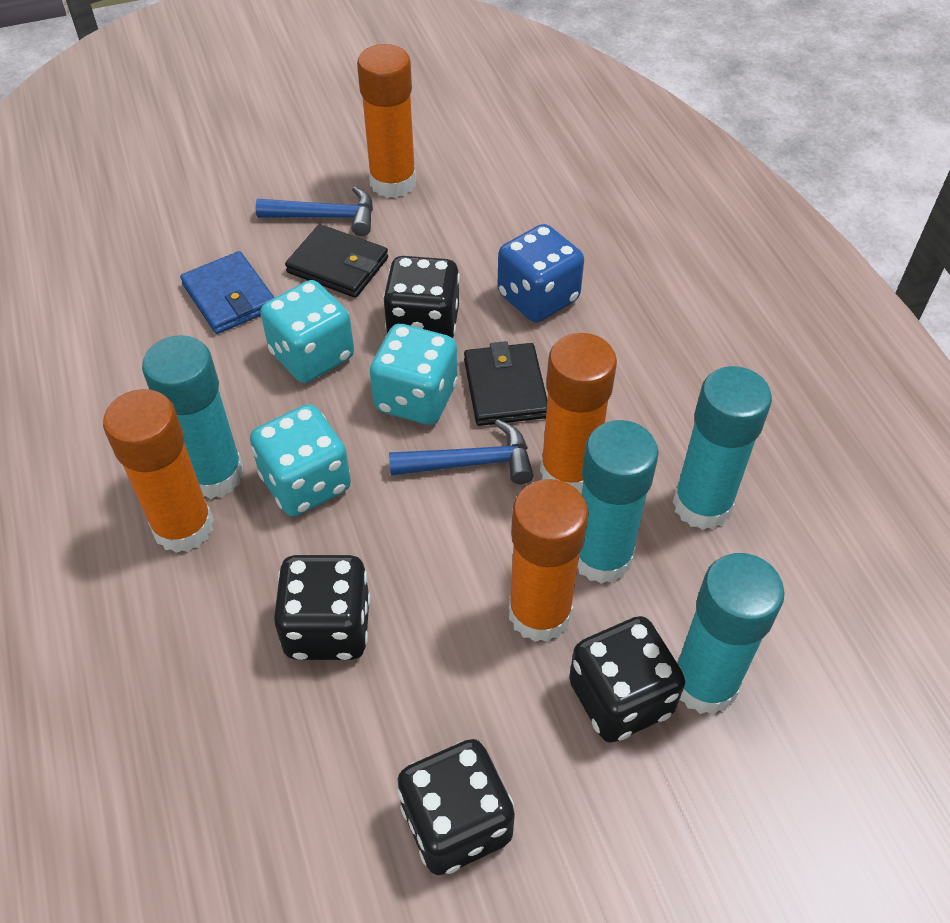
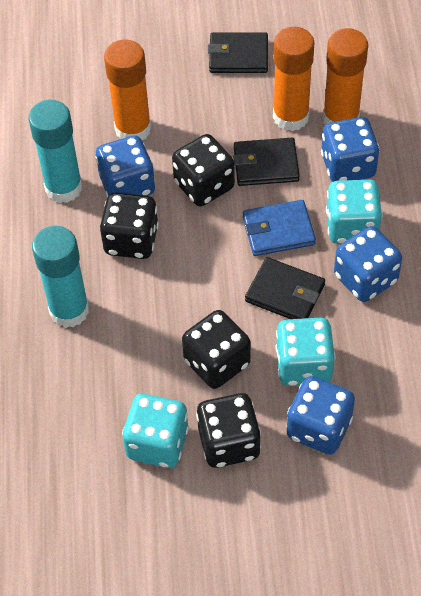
black wallet: [285,224,388,298] [464,341,547,426] = 2 -> [208,33,268,73] [233,138,300,186] [245,257,325,319] = 3
blue dice: [497,224,584,322] = 1 -> [95,135,155,197] [287,376,355,455] [321,117,380,182] [334,226,402,302] = 4
blue hammer: [256,187,373,236] [389,419,534,484] = 2 -> none = 0
orange glue stick: [103,389,214,553] [357,44,416,198] [509,479,589,642] [540,333,617,494] = 4 -> [104,39,152,140] [273,27,314,131] [323,28,368,125] = 3
turquoise glue stick: [142,335,244,499] [578,420,659,584] [673,366,772,530] [677,553,785,715] = 4 -> [28,100,82,203] [32,226,89,328] = 2

